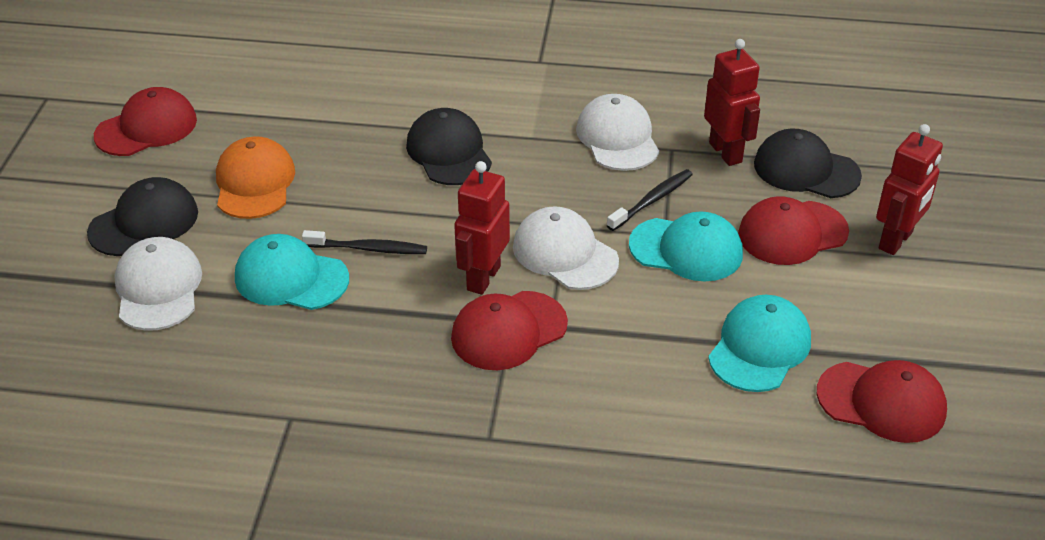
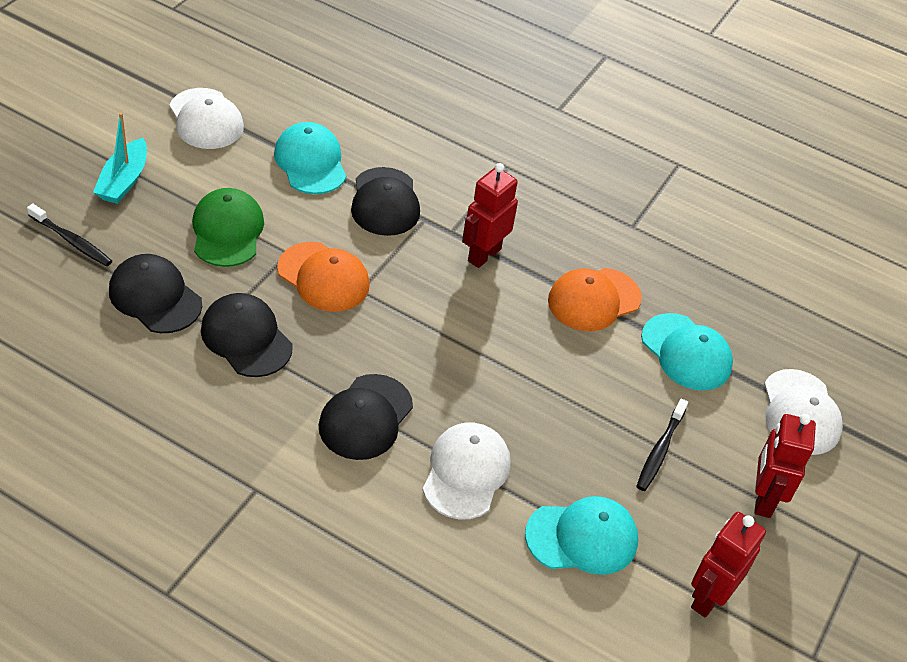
black cap: [87,177,198,256] [406,108,492,185] [754,129,862,198] = 3 -> [109,254,202,333] [201,293,293,377] [319,374,413,460] [351,167,420,236] = 4
green cap: none = 0 -> [192,188,264,267] = 1
orange cap: [216,136,295,219] = 1 -> [277,242,370,312] [548,268,642,331] = 2
red cap: [94,87,197,156] [451,291,568,370] [738,196,849,265] [817,360,947,443] = 4 -> none = 0
turquoise boat: none = 0 -> [93,112,147,204] = 1

